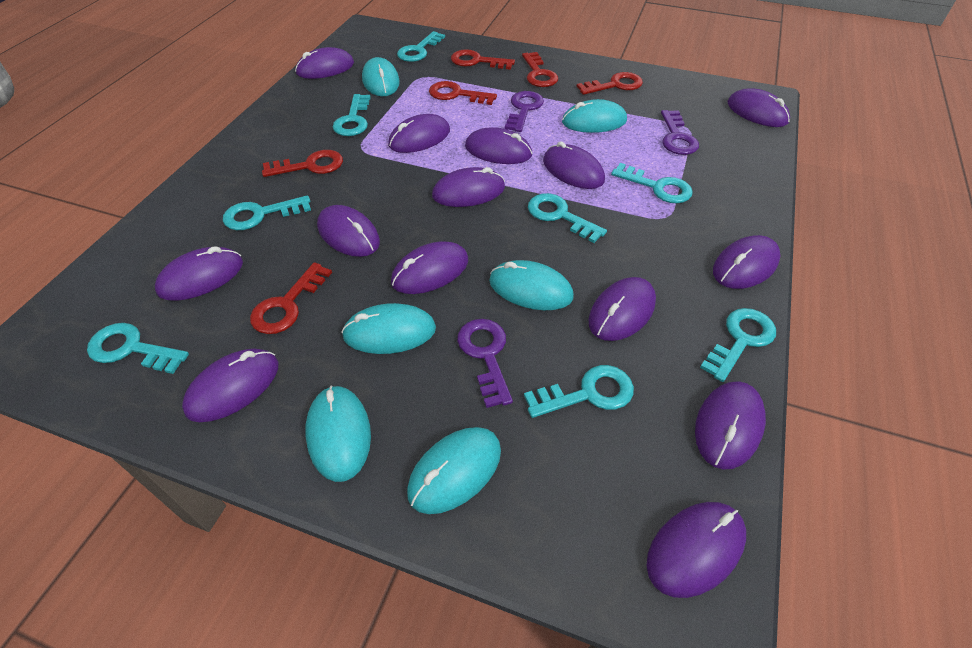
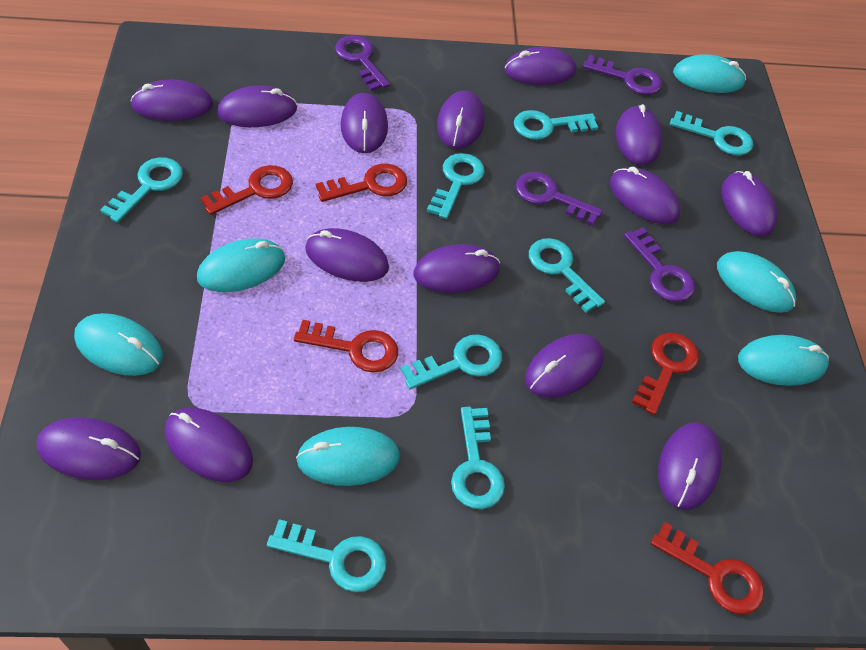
purple key: [457,319,513,408] [505,91,544,132] [661,110,699,155] = 3 -> [335,36,390,91] [515,172,603,226] [583,54,662,95] [624,228,695,302] = 4
red key: [250,262,332,334] [262,150,343,177] [429,81,497,105] [451,49,515,70] [522,52,558,87] [577,72,643,95] = 6 -> [201,165,293,215] [294,320,398,372] [316,164,407,202] [632,333,699,415] [651,522,764,615] = 5

